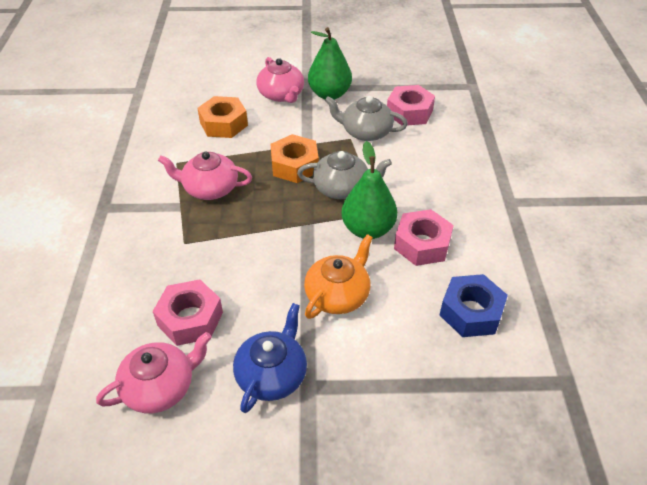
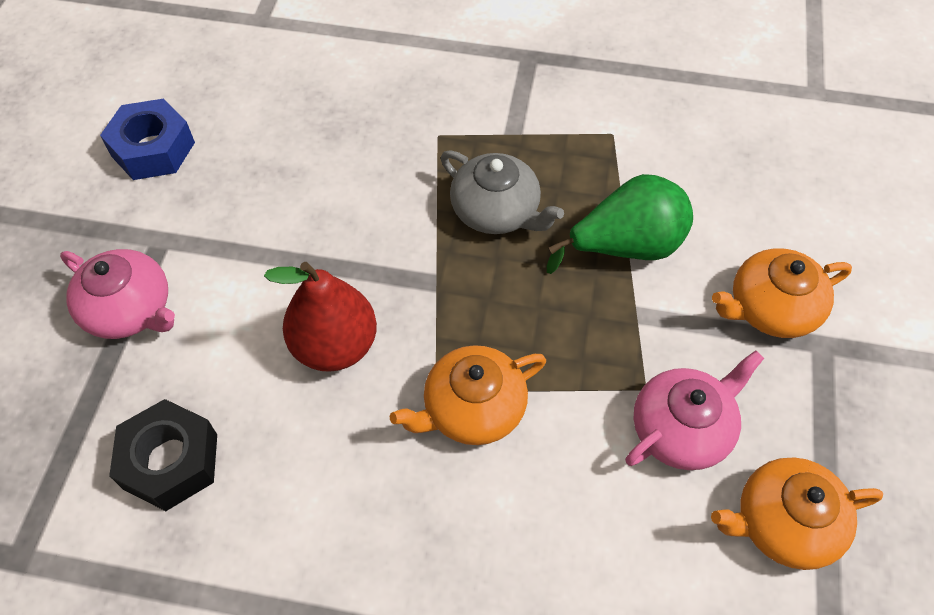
black nut: none = 0 -> [109,399,217,511] = 1
blue teapot: [233,303,307,413] = 1 -> none = 0
green pear: [308,27,352,100] [342,141,397,239] = 2 -> [547,174,693,274] = 1
grey teapot: [297,151,392,199] [325,96,408,141] = 2 -> [441,150,564,234] = 1
orange nut: [197,96,248,138] [270,134,319,183] = 2 -> none = 0
orange teapot: [304,234,373,319] = 1 -> [390,345,546,445] [711,457,883,570] [712,249,852,338] = 3
pink nut: [153,279,223,346] [387,85,435,125] [394,209,454,266] = 3 -> none = 0
pink teapot: [96,332,212,413] [158,152,252,200] [256,57,304,103] = 3 -> [60,249,175,339] [625,350,764,470] = 2
red pear: none = 0 -> [264,262,377,372] = 1

